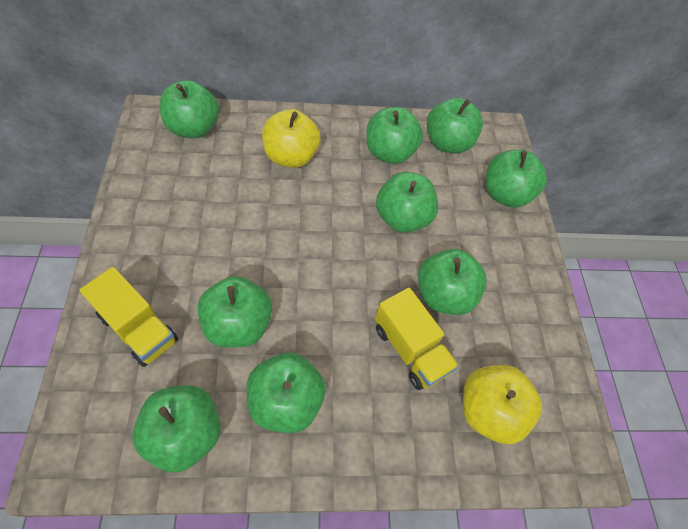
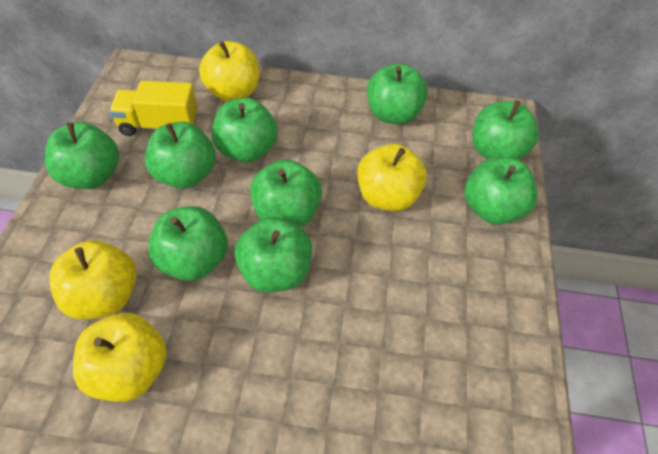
yellow apple: [262,109,321,168] [463,365,542,444] = 2 -> [50,240,137,319] [73,313,167,402] [199,41,259,102] [357,144,427,211] = 4
yellow truck: [80,267,178,367] [375,288,459,390] = 2 -> [109,81,198,136] = 1

